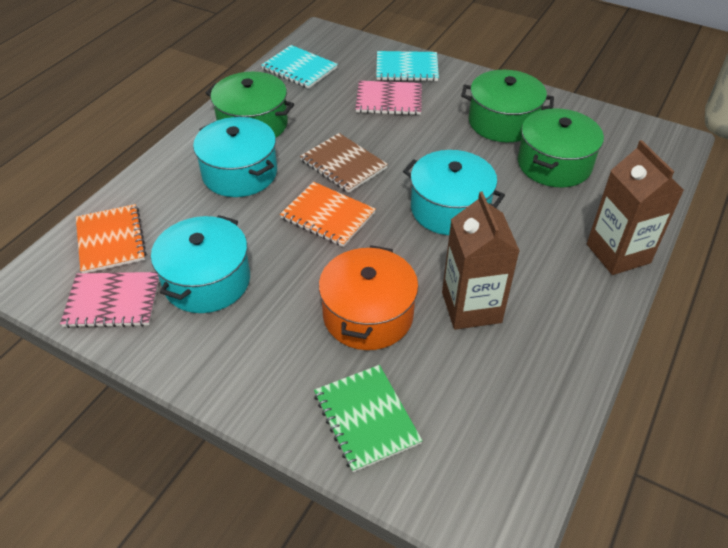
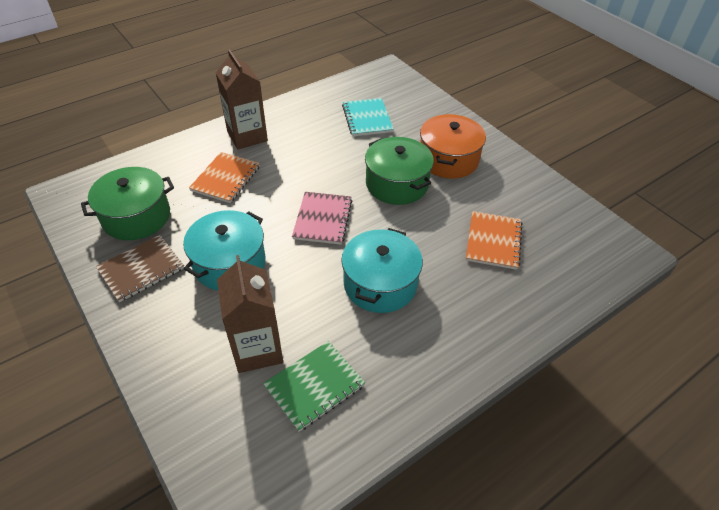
green pot: [206,72,294,137] [461,70,554,142] [518,108,604,188] = 3 -> [81,167,174,240] [365,137,434,205] = 2
pink notebook: [60,272,159,328] [355,81,422,115] = 2 -> [292,192,353,245] = 1
turquoise notebook: [261,45,338,89] [376,51,439,81] = 2 -> [342,98,394,136] = 1
turquoise pot: [151,215,250,313] [193,117,277,197] [403,150,505,235] = 3 -> [183,210,266,291] [341,228,423,313] = 2

